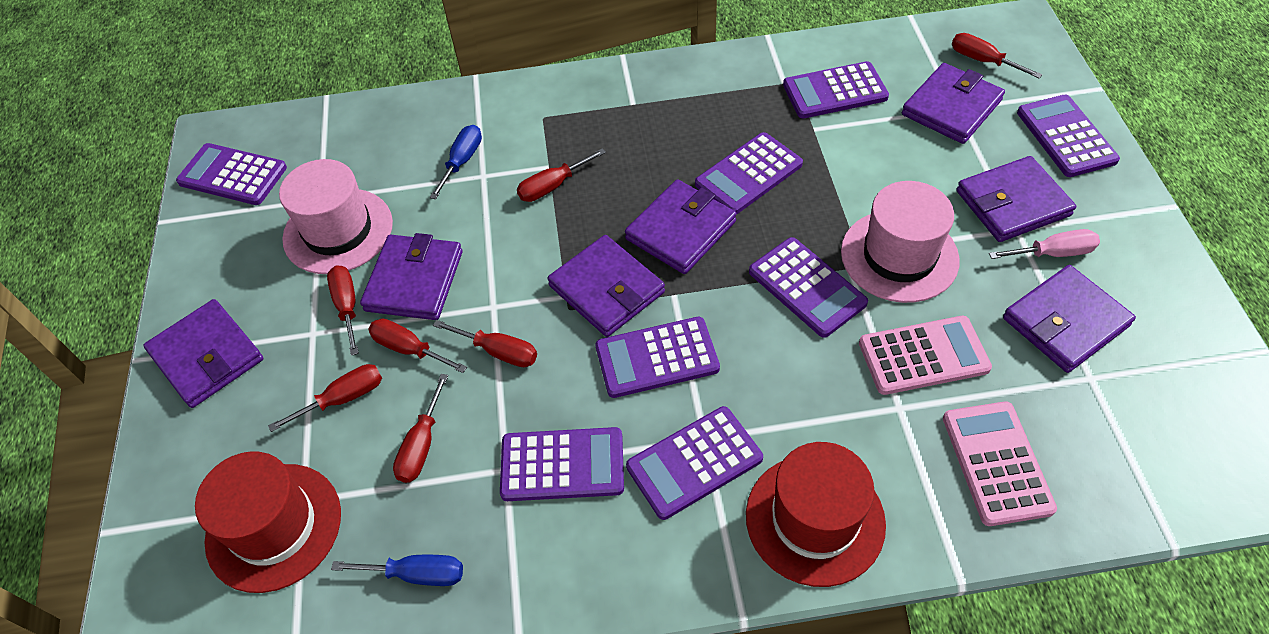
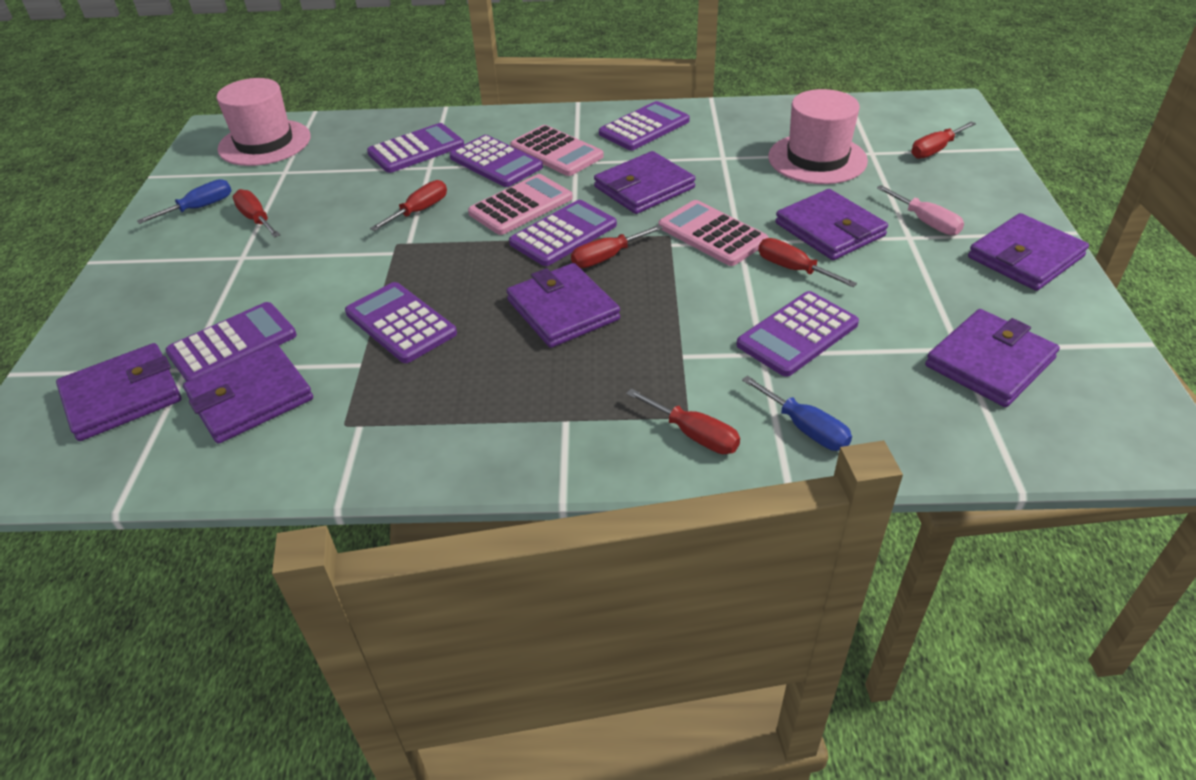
pink calculator: [859,316,992,395] [943,401,1057,526] = 2 -> [468,174,573,235] [510,125,604,176] [659,200,769,266] = 3
purple calculator: [176,143,287,205] [500,427,624,501] [595,317,720,398] [626,406,763,520] [695,132,803,214] [749,237,868,338] [783,61,889,119] [1017,94,1120,177] = 8 -> [165,302,297,382] [345,282,457,363] [367,123,464,173] [449,135,543,187] [509,200,617,266] [599,101,690,150] [737,291,859,377] = 7
red hat: [195,452,341,593] [746,442,886,587] = 2 -> none = 0
red screwdriver: [268,364,382,432] [327,265,359,356] [368,319,467,373] [393,374,448,483] [433,320,537,367] [517,148,606,202] [952,33,1042,79] = 7 -> [232,189,280,238] [370,180,447,231] [571,225,663,268] [626,388,740,454] [758,238,857,287] [911,122,976,159] = 6

